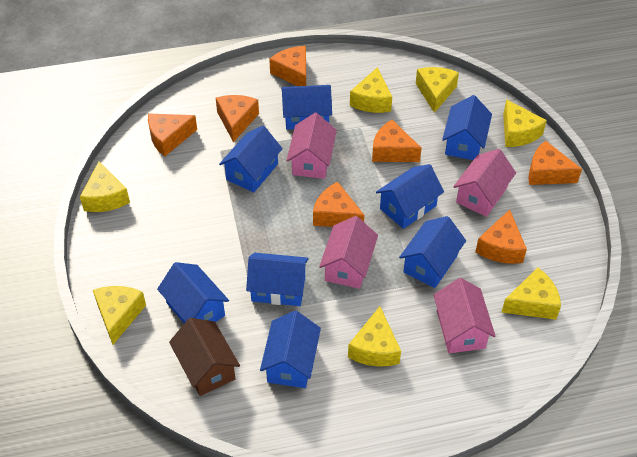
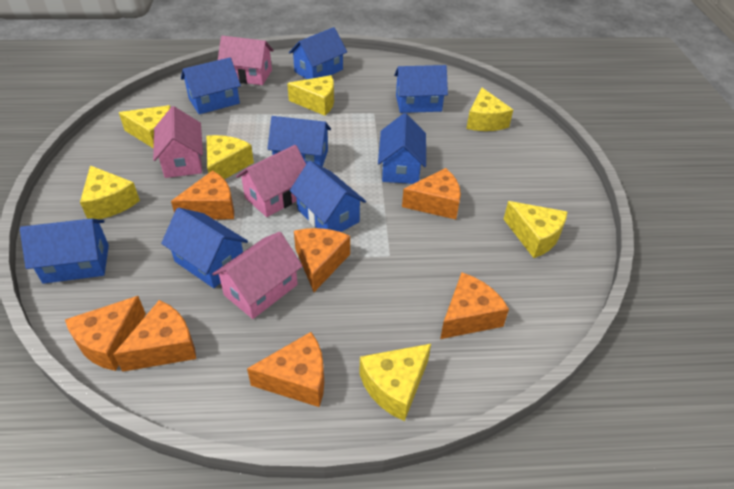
brown house: [169,318,240,396] = 1 -> none = 0

